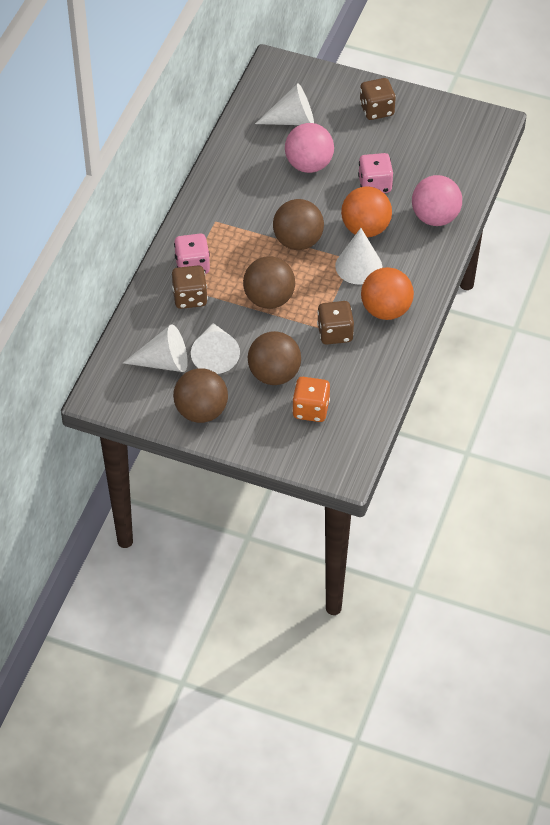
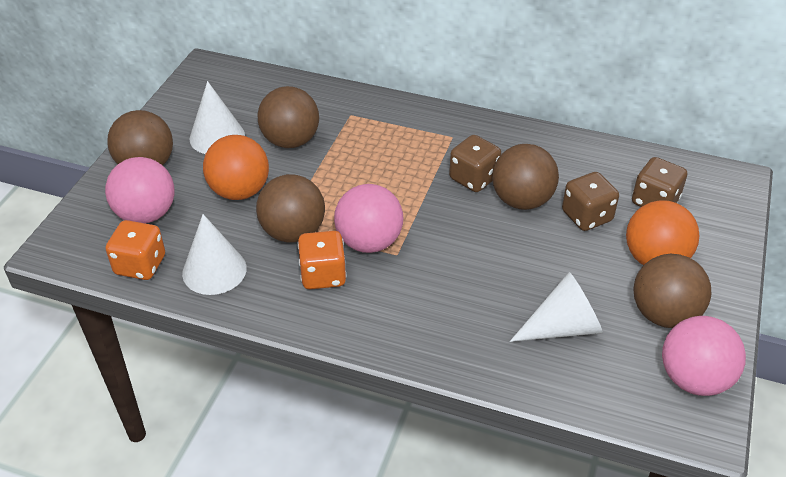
brown ball: [173,368,228,423] [243,256,295,309] [248,331,301,385] [273,199,324,250] = 4 -> [107,110,173,165] [256,174,325,243] [258,86,319,148] [492,144,559,210] [633,254,711,328] = 5
orange dice: [292,377,330,422] = 1 -> [106,220,165,280] [297,231,347,289] = 2
pink ball: [285,123,334,173] [412,175,462,226] = 2 -> [105,157,174,224] [334,184,403,253] [662,316,746,396] = 3
pink dice: [174,233,210,274] [358,153,393,193] = 2 -> none = 0
white cone: [123,324,188,372] [191,323,240,374] [255,83,314,125] [335,228,382,285] = 4 -> [182,214,247,295] [190,81,245,154] [510,272,603,342] = 3

